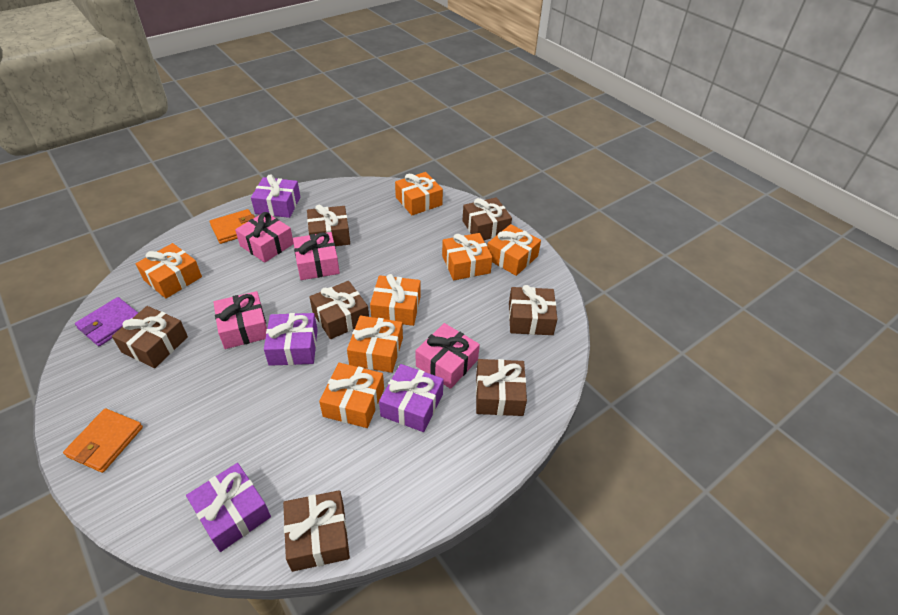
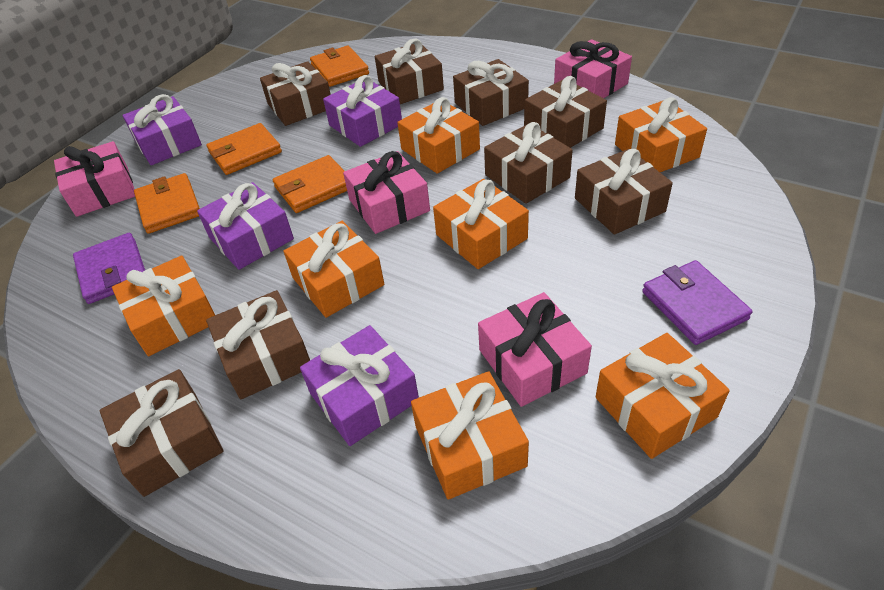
brown gift: [112,306,188,368] [283,490,350,572] [307,204,350,246] [309,281,369,339] [462,197,512,240] [476,359,527,416] [509,285,557,335] = 7 -> [100,369,223,497] [206,290,310,399] [260,61,331,126] [375,39,444,104] [453,59,529,126] [484,122,573,204] [524,76,607,148] [575,149,673,235] = 8
orange wallet: [63,408,143,473] [209,209,255,244] = 2 -> [134,173,200,234] [206,123,282,175] [273,155,347,213] [310,46,369,87] = 4
purple wallet: [75,297,138,346] = 1 -> [73,233,145,304] [642,260,753,345] = 2

